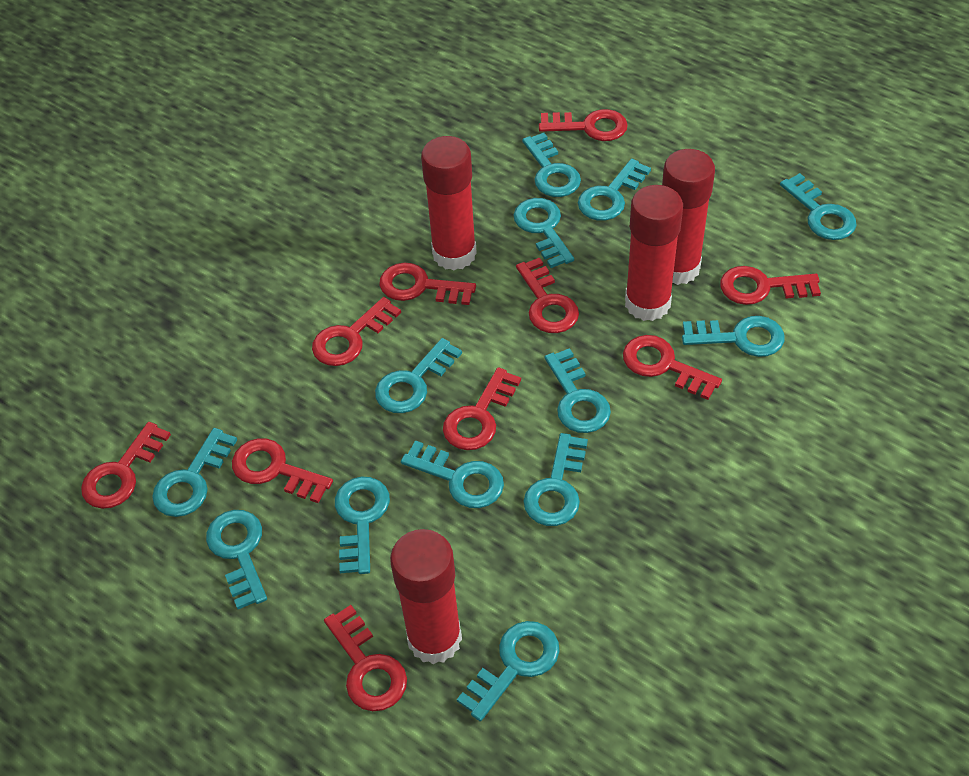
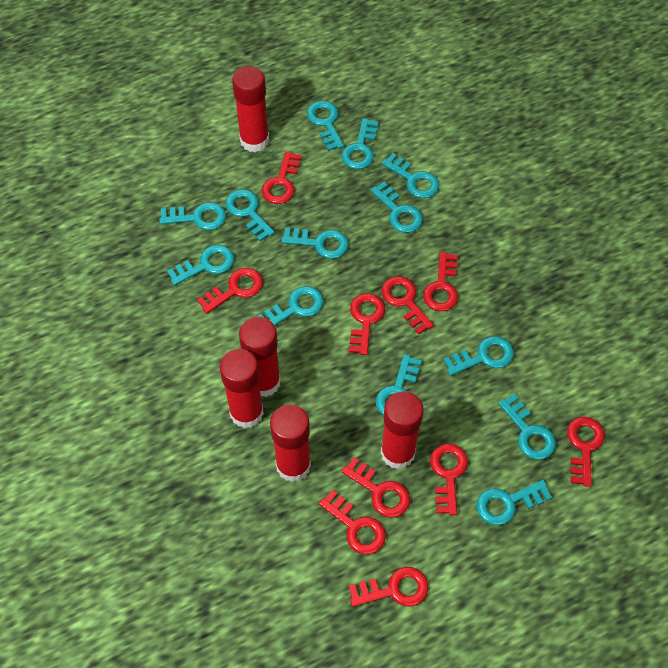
red glue stick: [390,529,462,664] [421,136,477,270] [625,185,683,321] [662,149,715,285] = 4 -> [220,349,264,428] [232,66,269,152] [239,317,281,397] [270,404,311,482] [381,391,424,469] = 5

